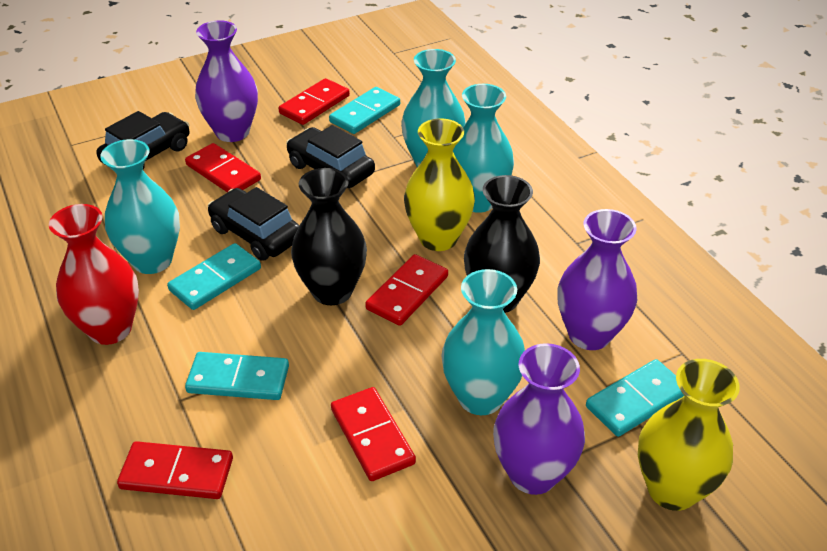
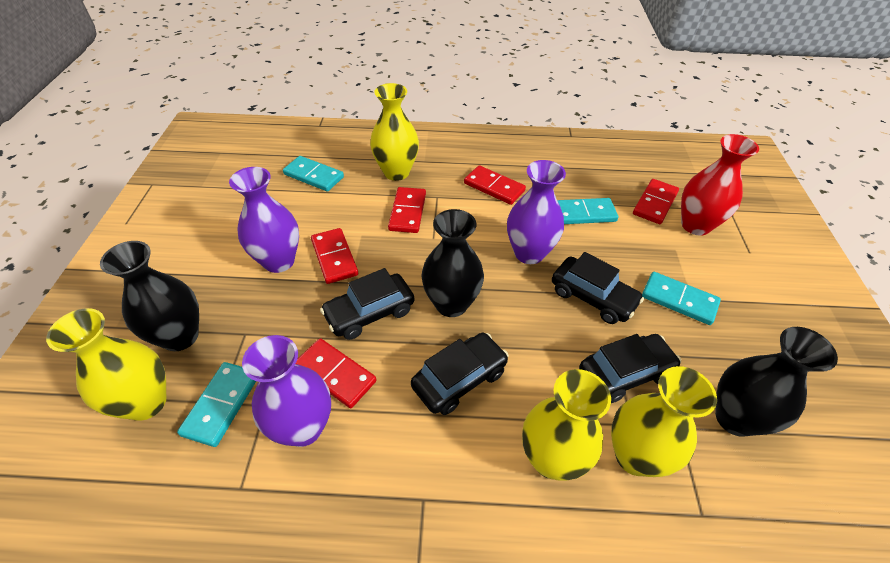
black car: [96,111,189,170] [208,187,299,261] [286,125,375,188] = 3 -> [320,268,414,340] [411,333,509,415] [552,252,644,324] [579,334,681,403] = 4
black vase: [291,168,367,305] [464,175,540,313] = 2 -> [100,241,199,351] [421,209,484,317] [715,327,838,437] = 3
turquoise vase: [100,139,180,274] [401,49,466,167] [442,269,525,415] [453,84,514,213] = 4 -> none = 0
yellow vase: [404,119,475,251] [638,359,740,511] = 2 -> [46,308,167,421] [370,83,419,181] [522,369,611,481] [611,366,717,477] = 4

